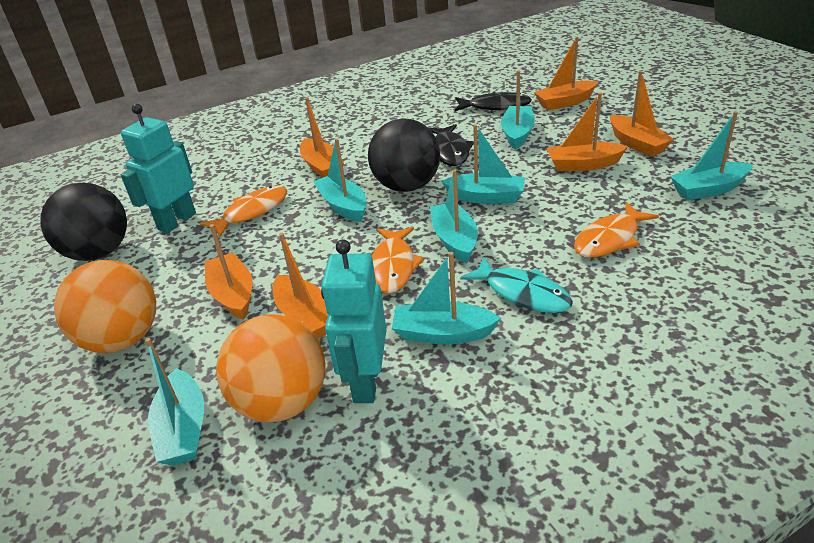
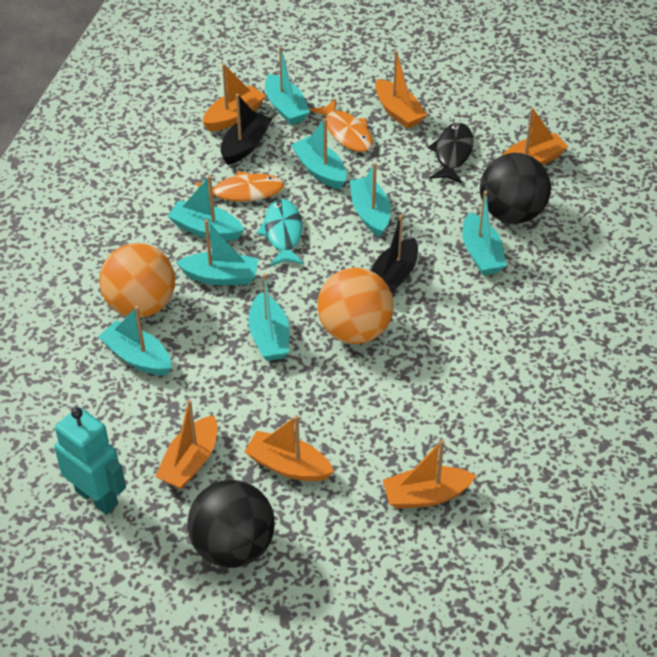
black boat: none = 0 -> [221,94,273,165] [371,214,418,293] = 2
black fish: [429,124,474,166] [455,92,532,111] = 2 -> [428,123,474,184] = 1
orange fish: [200,186,287,237] [372,227,424,293] [574,202,659,257] = 3 -> [196,171,284,202] [310,99,373,152] = 2
turquoise boat: [145,338,204,466] [313,138,367,222] [392,252,501,344] [430,169,478,263] [442,124,525,204] [501,71,535,150] [670,111,753,200] = 7 -> [98,306,172,375] [168,175,244,241] [176,219,258,285] [248,273,289,361] [265,46,310,125] [291,118,347,189] [350,163,391,237] [462,190,506,275] = 8
turquoise robot: [121,104,196,233] [321,239,386,403] = 2 -> [54,407,126,515] = 1

